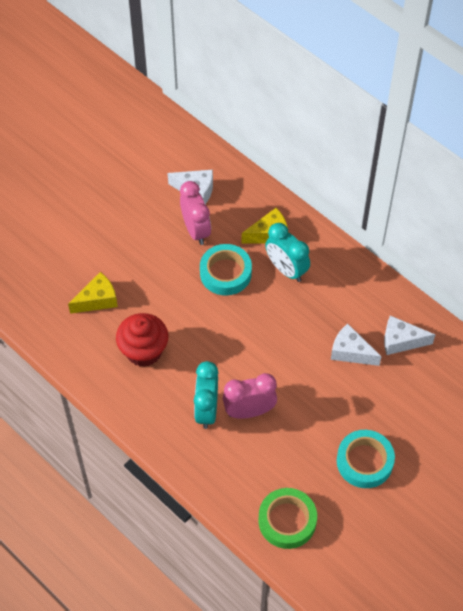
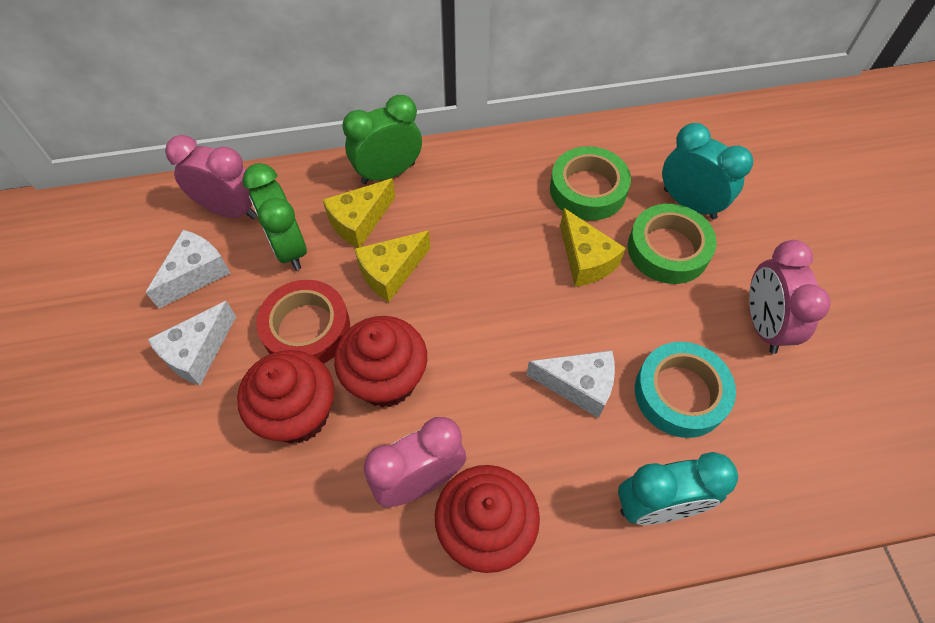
green clock: none = 0 -> [242,163,307,270] [343,95,422,184] = 2
green tape: [258,488,317,549] = 1 -> [550,146,631,220] [628,204,717,284] = 2
pink clock: [180,181,211,245] [223,373,277,419] = 2 -> [165,135,257,219] [364,417,466,507] [749,240,831,354] = 3
red cupcake: [116,313,169,367] = 1 -> [237,350,334,444] [334,316,427,407] [435,465,540,573] = 3
red tape: none = 0 -> [256,280,350,364] = 1
turquoise tape: [200,244,252,295] [337,430,395,488] = 2 -> [635,342,736,438] = 1
yellow cheese: [68,272,118,314] [242,208,288,244] = 2 -> [323,178,395,248] [354,231,431,302] [560,208,626,287] = 3

